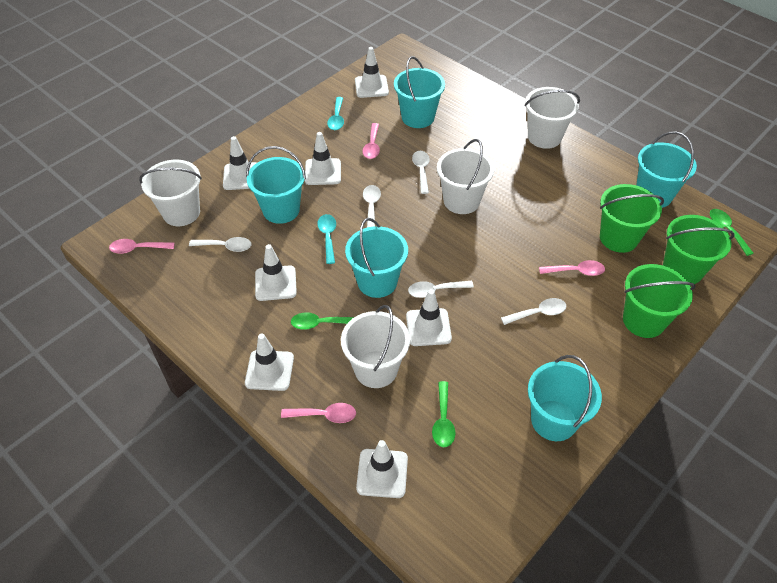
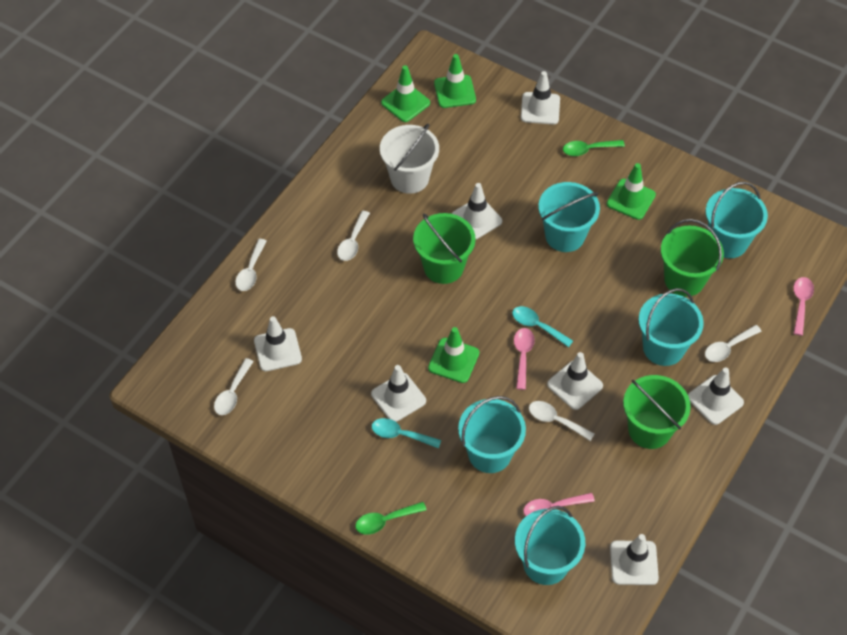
green spoon: [291,312,354,330] [432,381,455,447] [710,209,754,256] = 3 -> [355,502,427,535] [563,140,625,156] = 2
green traffic cone: none = 0 -> [381,65,430,122] [428,327,479,383] [434,54,476,108] [607,163,656,220] = 4
pink spoon: [109,239,175,254] [281,403,356,423] [363,123,380,159] [539,260,605,276] = 4 -> [514,328,535,390] [523,493,595,516] [793,277,814,336] = 3
white bucket: [139,160,202,226] [341,305,410,388] [437,139,494,214] [525,87,580,149] = 4 -> [380,124,439,194] = 1

